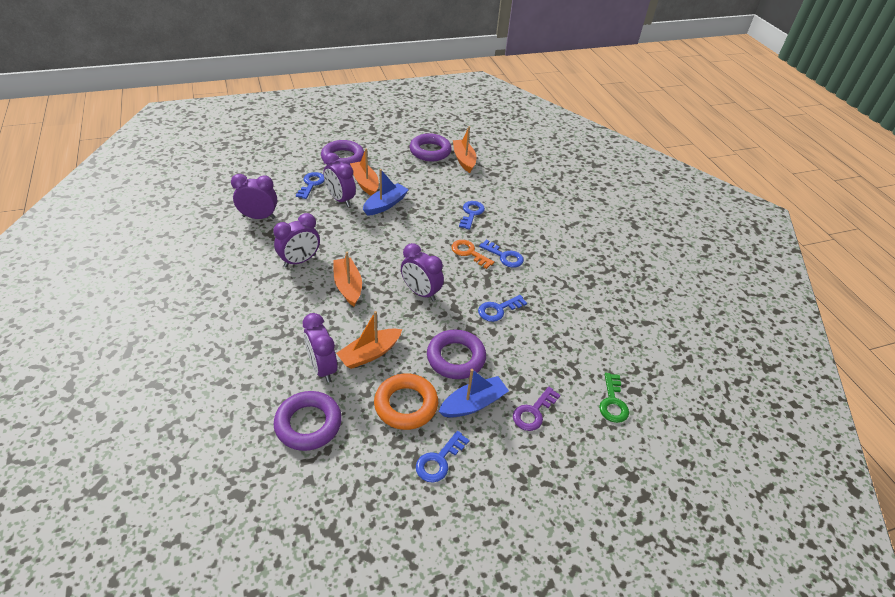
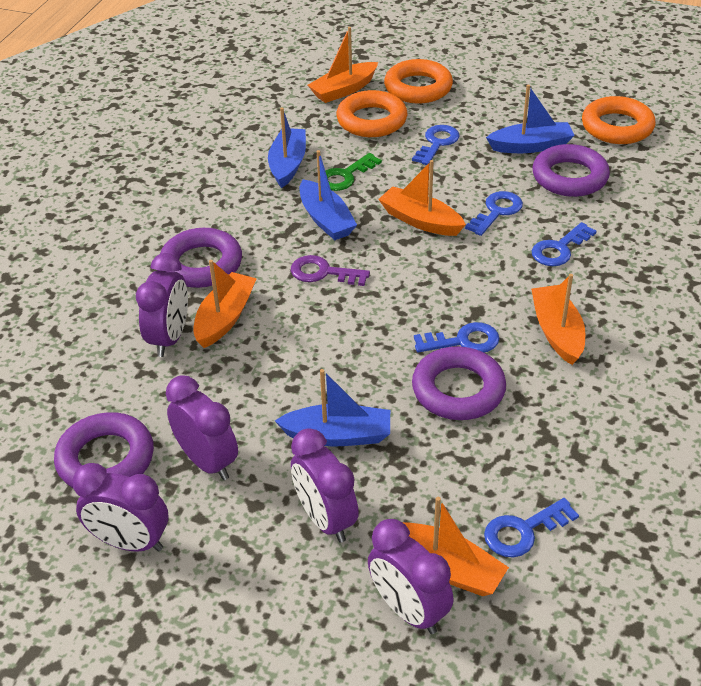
blue boat: [363,169,409,216] [439,369,509,418] = 2 -> [268,107,306,188] [275,369,390,446] [300,150,357,240] [486,85,575,153] = 4
orange boat: [333,252,362,307] [336,311,402,369] [350,148,379,196] [453,126,477,173] = 4 -> [193,260,257,348] [308,27,378,103] [378,160,466,236] [402,497,509,596] [531,274,585,365] = 5
orange key: [451,240,494,269] = 1 -> none = 0
orange ring: [374,373,438,430] = 1 -> [336,90,407,137] [384,59,453,104] [582,96,656,144] = 3

